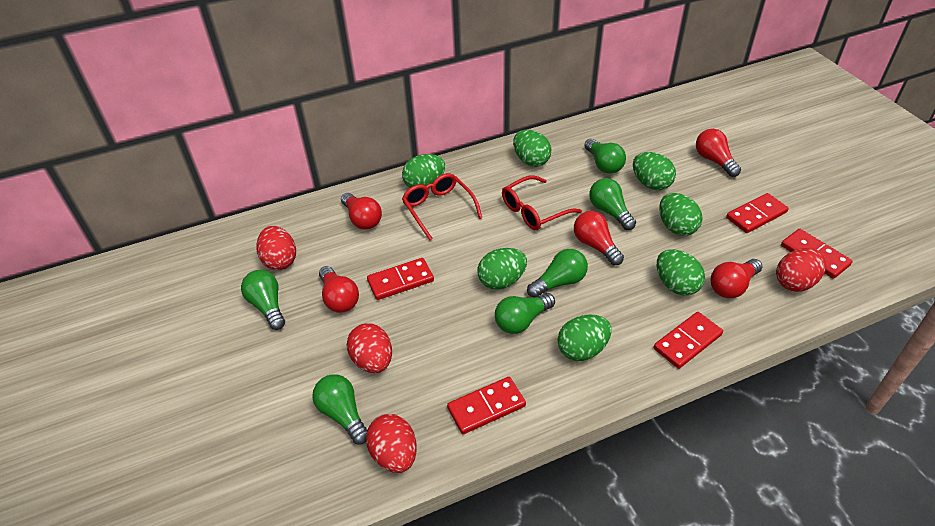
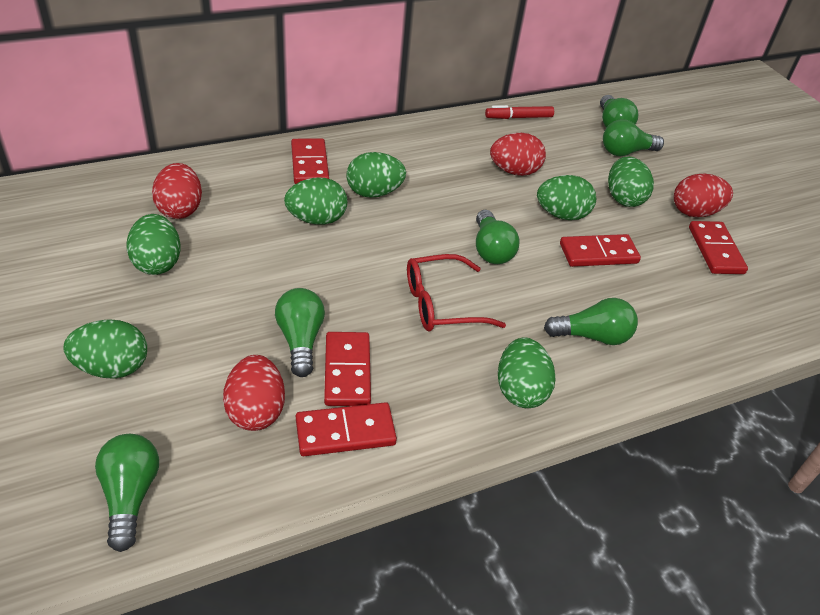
red glasses: [402,173,482,240] [502,176,582,230] = 2 -> [407,254,506,331] = 1
red light bulb: [319,266,359,313] [341,193,382,230] [574,211,624,265] [696,129,741,177] [711,259,762,298] = 5 -> none = 0
red marker: none = 0 -> [485,105,554,119] = 1

